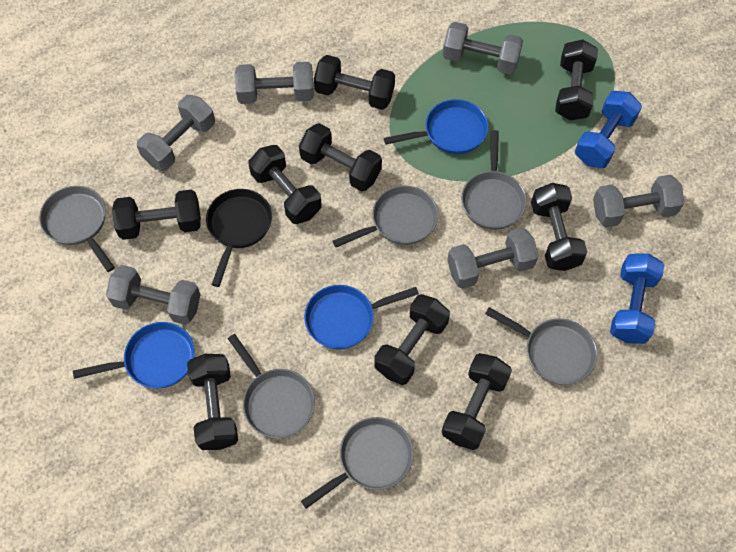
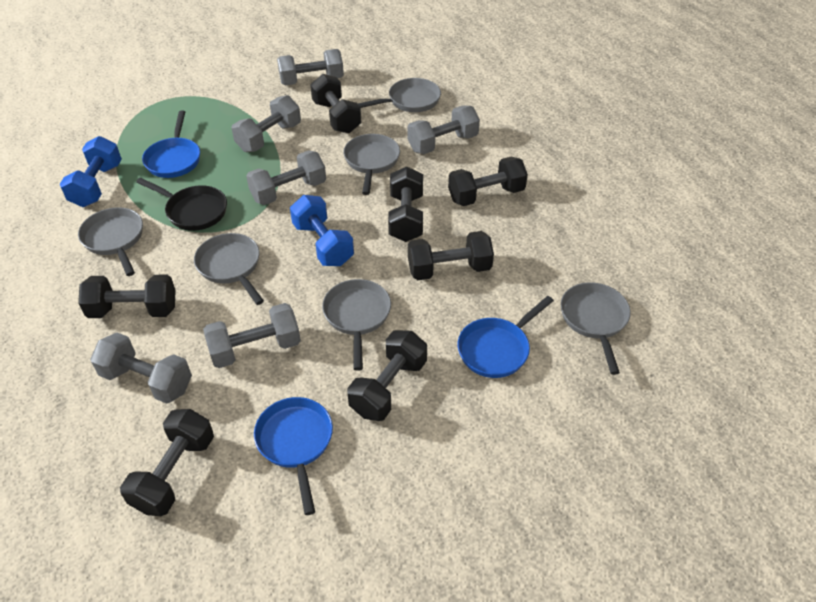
black dumbbell: [112,190,201,240] [187,354,238,450] [248,145,322,224] [299,123,382,191] [314,55,395,110] [374,294,450,385] [442,353,512,450] [531,183,588,271] [555,40,598,121] = 9 -> [78,274,176,318] [120,409,214,516] [310,74,361,133] [347,330,427,421] [388,167,423,242] [408,231,494,280] [448,156,528,206] = 7

